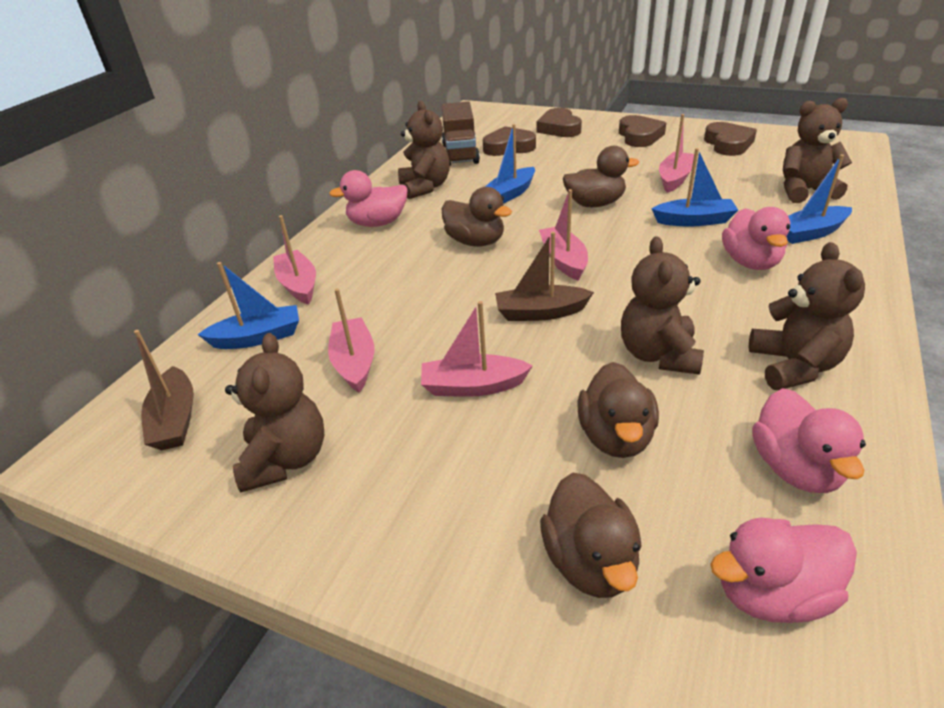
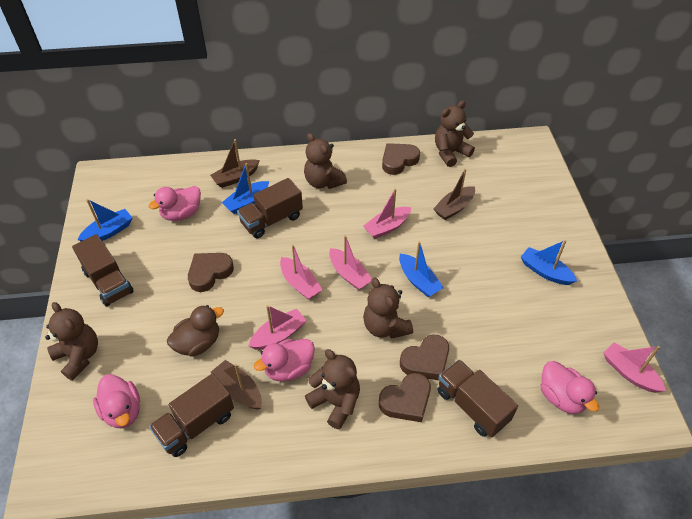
brown boat: [134,330,194,450] [495,232,594,321] = 2 -> [210,139,260,188] [211,360,262,409] [433,169,475,220] = 3
brown duck: [442,187,512,247] [540,472,641,598] [563,146,639,207] [577,362,659,458] = 4 -> [167,305,224,357] = 1
brown truck: [441,101,480,166] = 1 -> [72,234,134,306] [149,374,234,457] [237,178,303,238] [438,359,518,437] = 4

